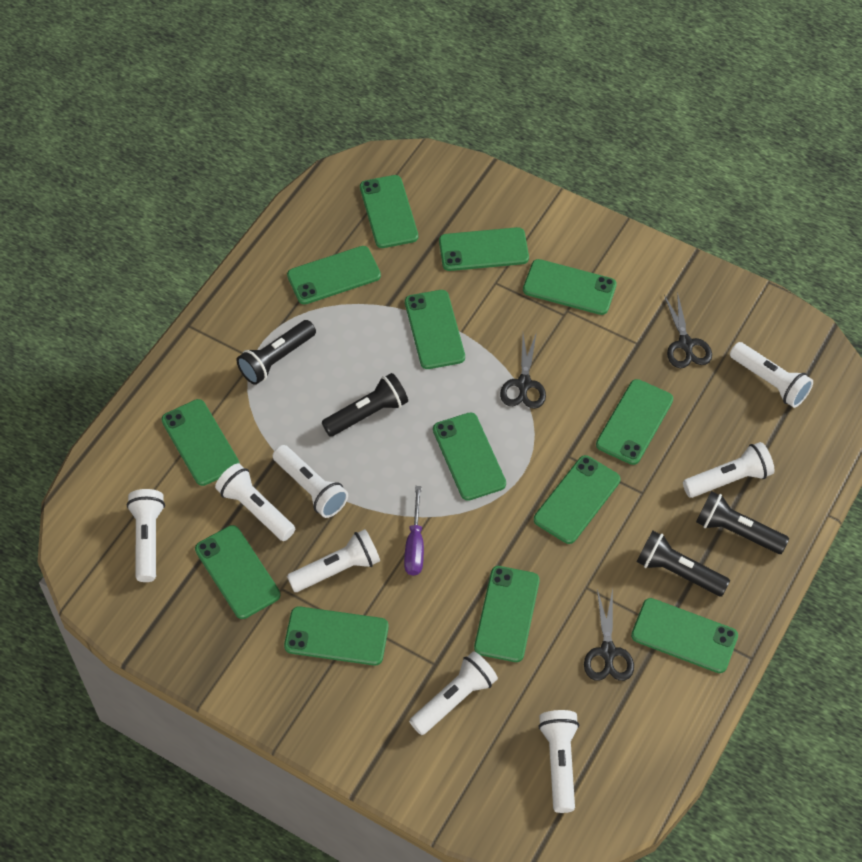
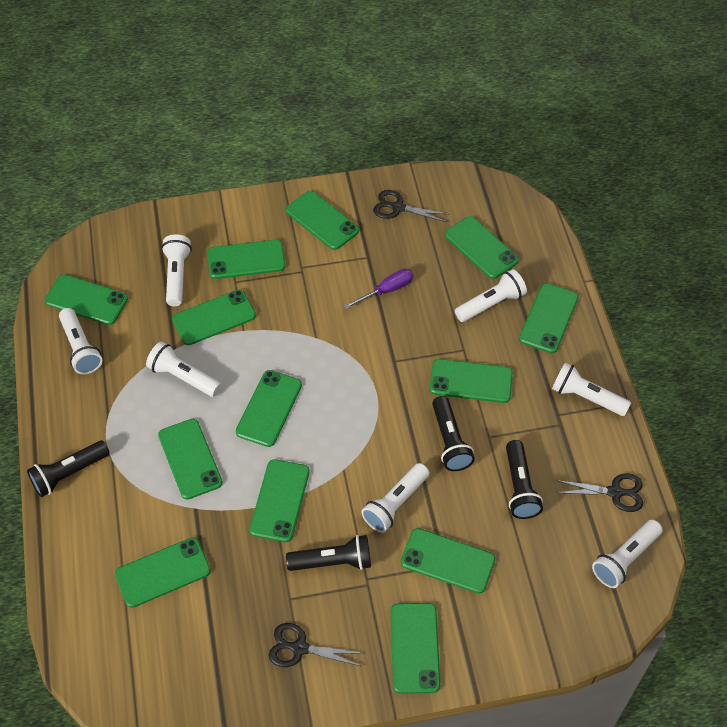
white flashlight: [127,489,165,582] [215,463,295,541] [273,445,348,518] [287,529,380,592] [409,651,498,735] [538,710,579,813] [683,442,774,498] [730,342,813,408] = 8 -> [59,308,102,374] [146,342,221,397] [161,234,192,306] [361,463,429,533] [455,269,527,322] [552,363,631,416] [592,520,663,588] = 7

